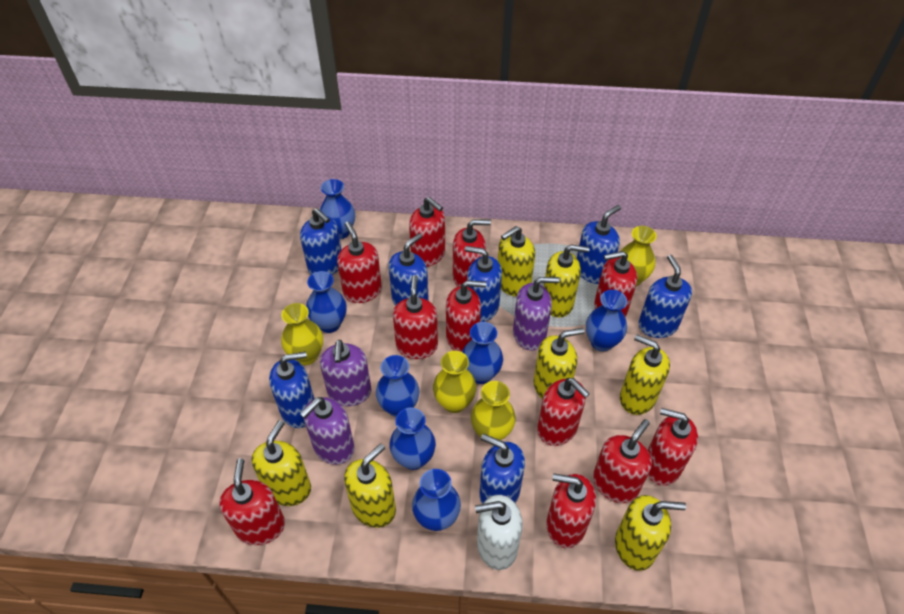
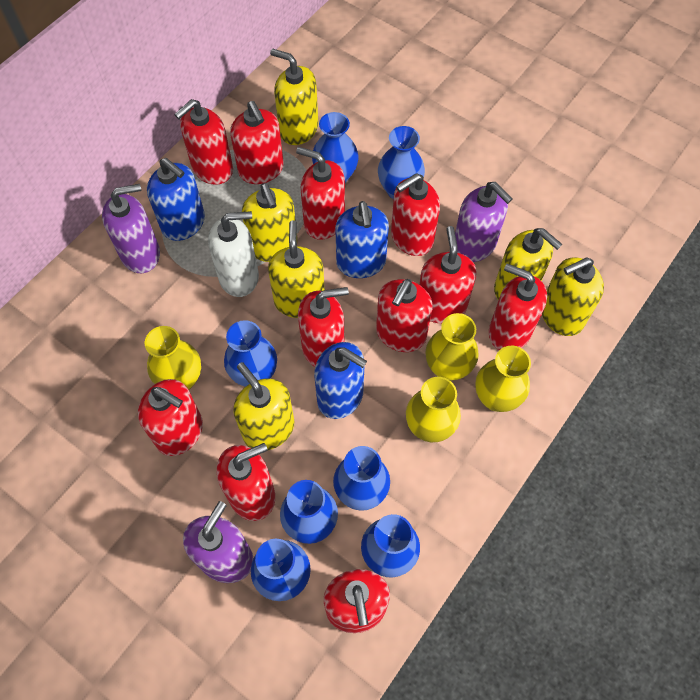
blue soap dispenser: [269,351,314,428] [300,208,342,275] [389,233,429,306] [465,246,502,322] [480,434,525,504] [577,205,621,284] [638,255,692,338] = 7 -> [147,158,205,241] [314,342,367,419] [335,201,389,278] = 3
yellow soap dispenser: [252,420,311,506] [344,444,396,528] [498,226,535,297] [533,328,584,399] [544,244,590,318] [615,495,686,571] [620,334,670,415] = 7 -> [233,362,294,450] [242,183,298,262] [268,220,325,318] [270,49,318,145] [494,228,562,300] [542,257,604,336] = 6

